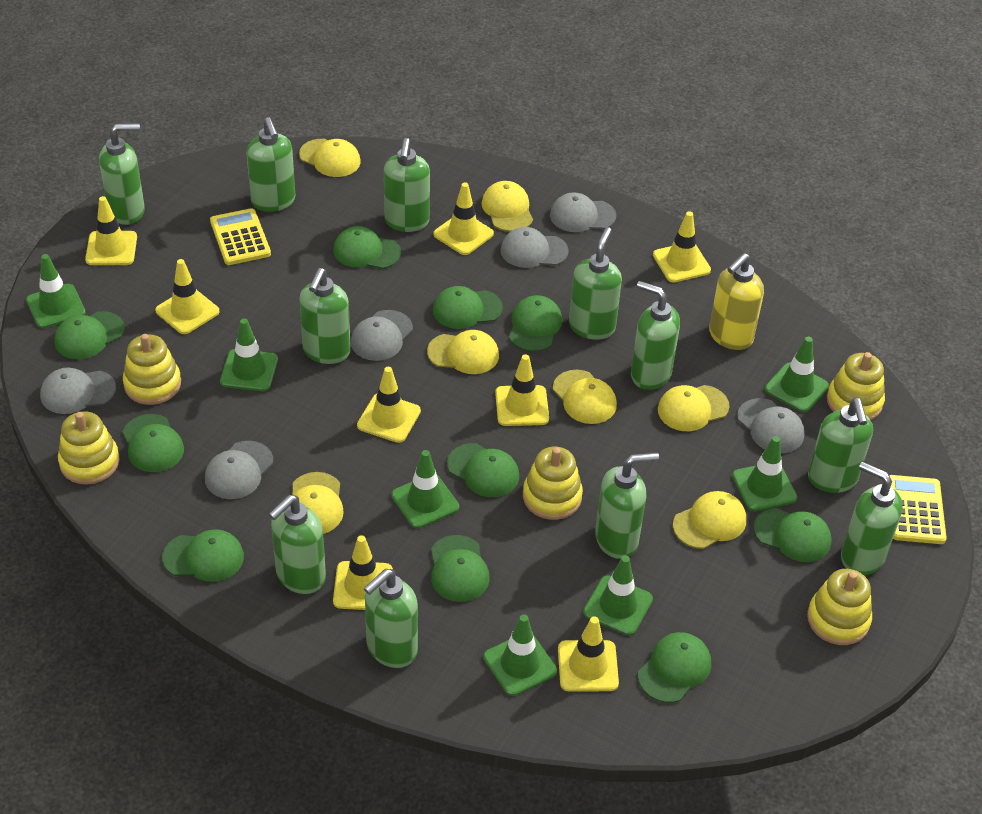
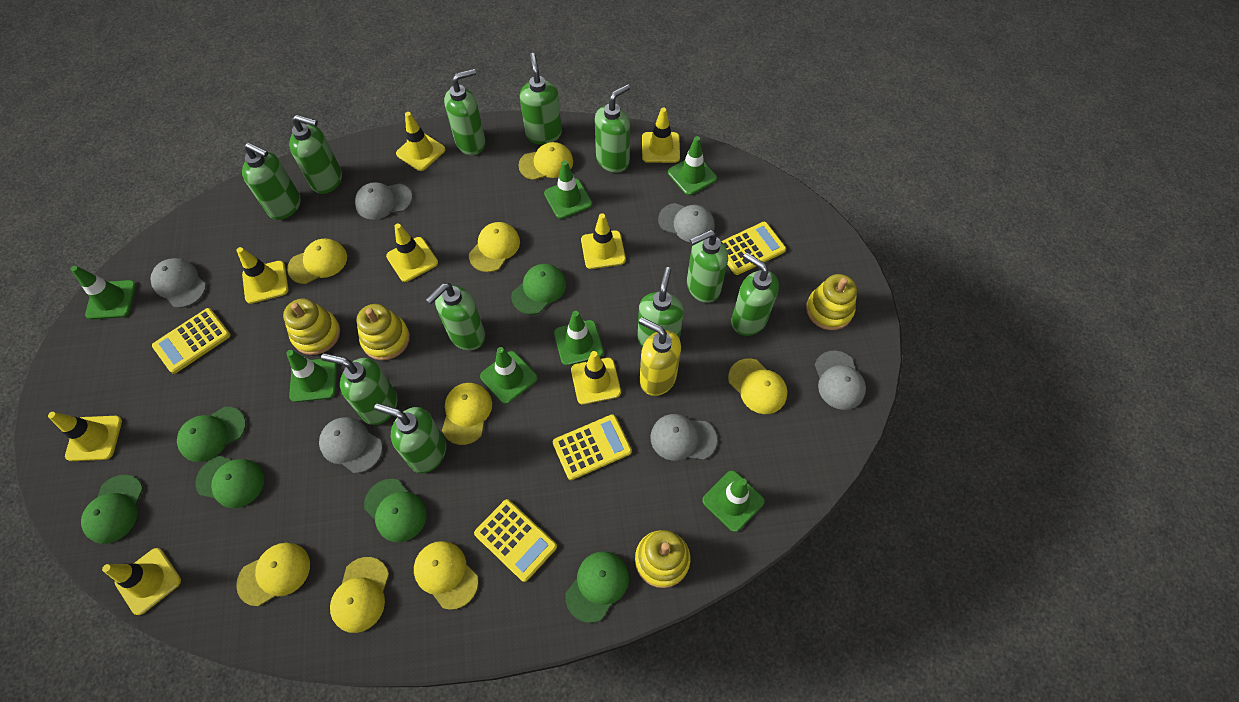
green cap: [54,311,125,359] [122,414,184,472] [162,529,244,582] [333,226,401,269] [431,535,490,602] [433,286,503,329] [447,443,519,497] [509,295,562,352] [638,632,711,703] [753,508,832,562] = 10 -> [81,475,143,544] [177,407,246,462] [195,456,264,508] [364,479,427,542] [511,264,566,315] [565,551,629,623] = 6
yellow calculator: [210,208,271,265] [889,475,947,544] = 2 -> [152,308,231,374] [474,499,557,582] [553,414,632,480] [722,222,786,275] = 4
yellow cap: [293,472,344,534] [299,139,361,177] [427,330,499,374] [481,181,533,232] [553,370,617,424] [658,385,730,431] [673,491,746,549] = 7 -> [236,543,310,606] [287,238,347,284] [330,557,389,633] [414,541,478,610] [442,383,492,445] [469,222,520,272] [518,142,573,180] [728,358,787,414] = 8
yellow stacking toy: [58,411,120,485] [123,334,181,405] [523,447,583,520] [807,569,872,645] [827,352,885,420] = 5 -> [283,299,340,355] [357,304,410,360] [635,530,690,588] [806,274,857,330] = 4

